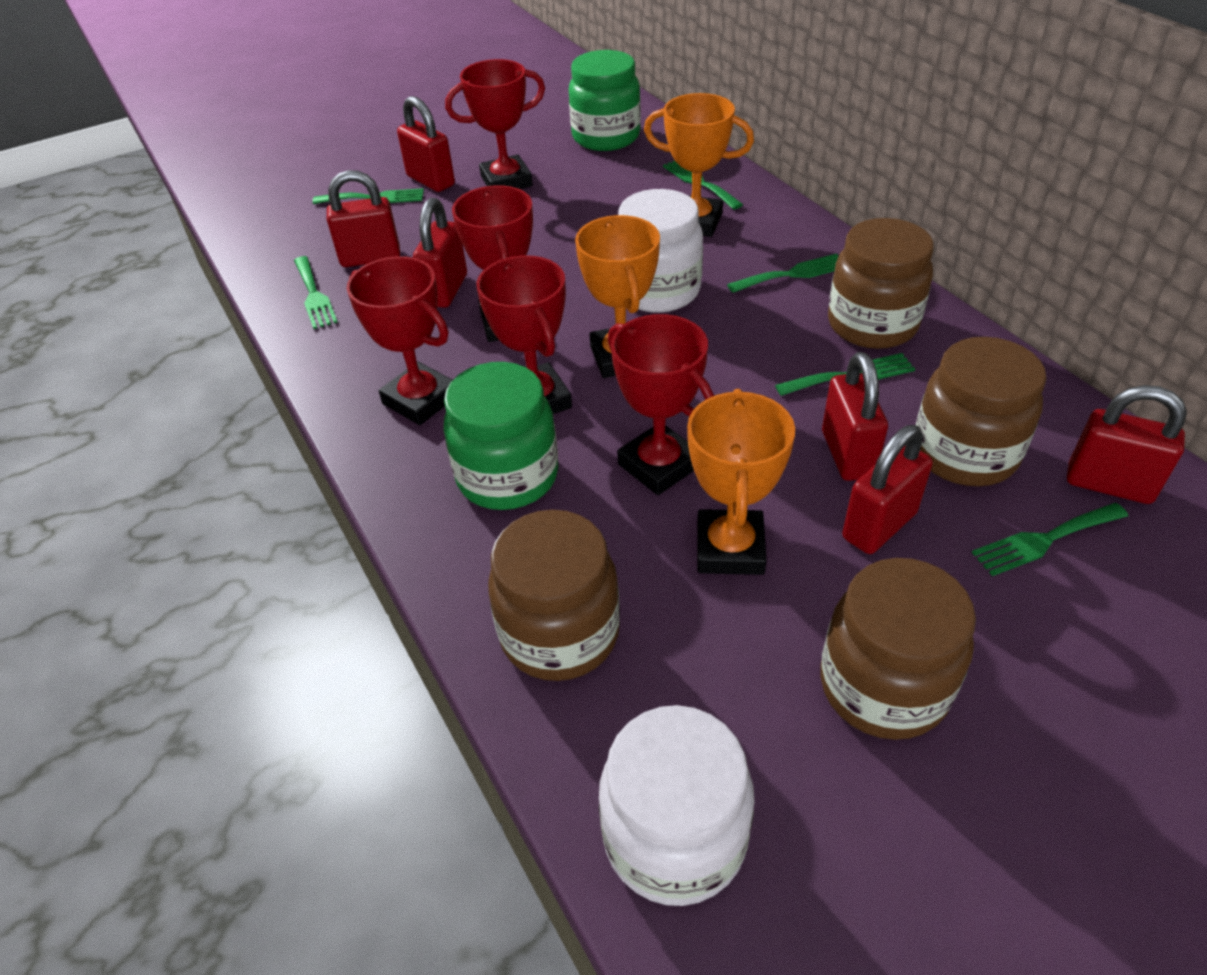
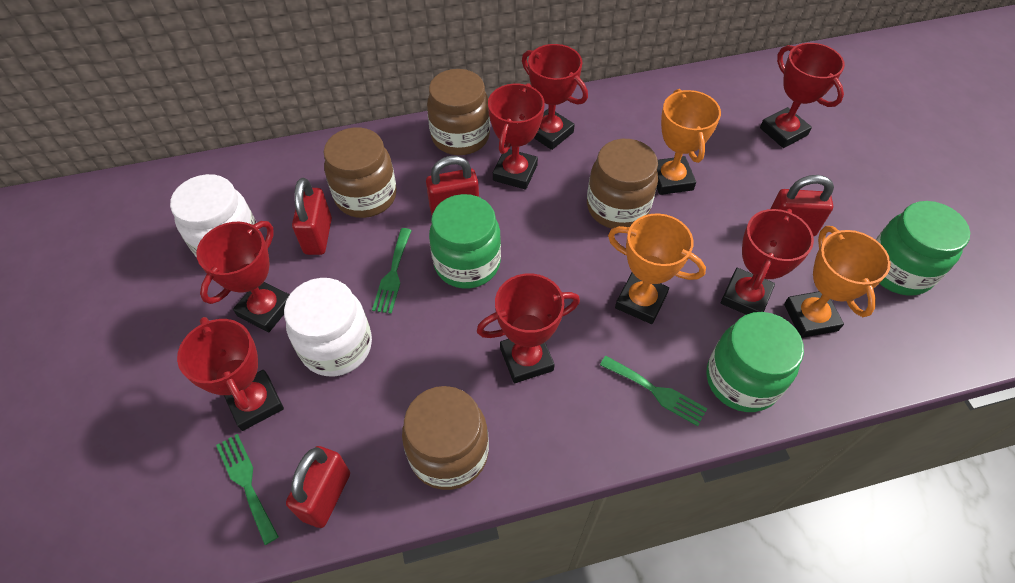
green fork: [294,256,338,329] [313,188,424,204] [663,161,743,210] [727,253,838,293] [775,353,915,396] [972,503,1128,576] = 6 -> [216,434,279,545] [372,228,412,314] [600,356,707,426] = 3
green jar: [443,362,558,510] [569,50,641,151] = 2 -> [429,194,501,288] [706,312,804,412] [876,201,970,296] = 3
red padlock: [327,170,400,267] [397,96,455,192] [413,198,467,308] [822,352,888,481] [842,425,933,554] [1067,385,1187,504] = 6 -> [286,446,350,528] [292,178,332,255] [426,156,479,215] [770,175,834,237] = 4
red trophy: [347,256,452,425] [445,59,545,189] [452,185,533,342] [476,255,572,414] [608,314,714,495] = 5 -> [177,317,284,431] [196,221,290,332] [477,273,580,383] [488,83,545,190] [522,44,588,150] [721,209,814,315] [760,43,845,148] = 7

